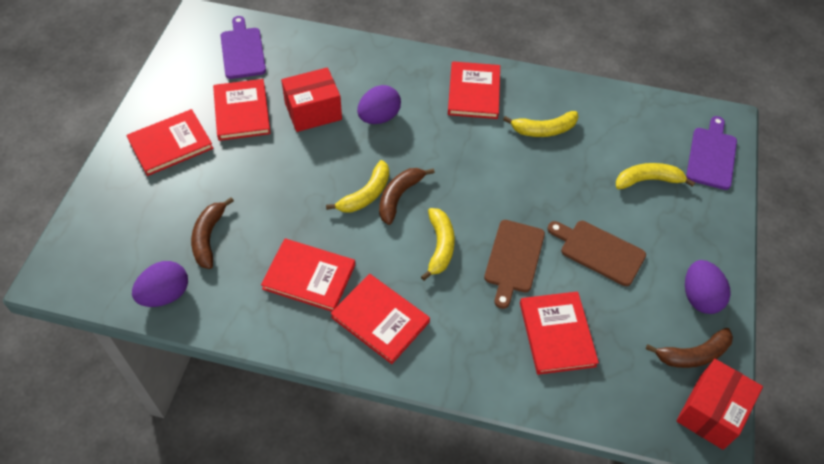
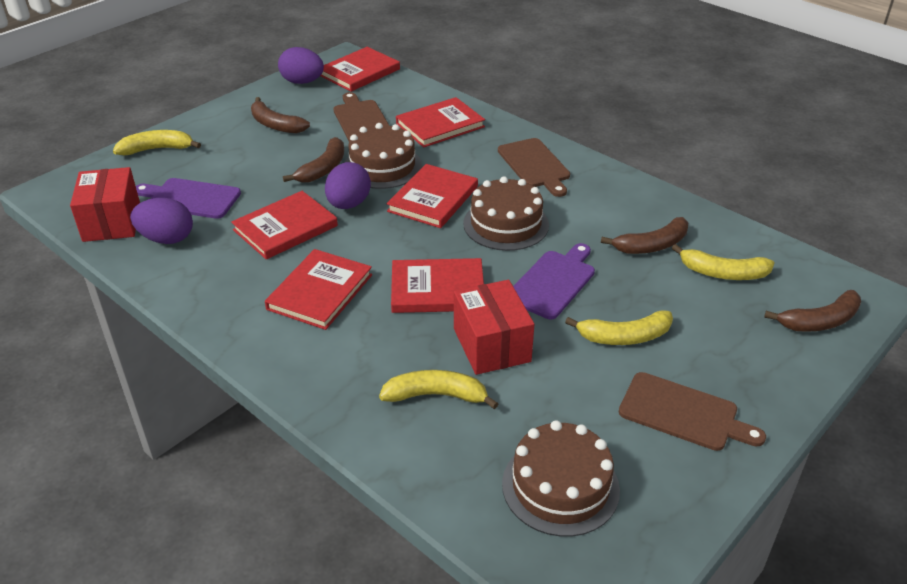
brown banana: [191,197,234,269] [379,168,435,225] [646,328,733,368] = 3 -> [251,97,310,133] [283,137,344,183] [601,217,688,254] [764,290,861,332] = 4
brown cake: none = 0 -> [344,123,422,189] [463,176,549,251] [502,420,620,537] = 3
brown cutting board: [484,220,545,309] [547,221,646,286] = 2 -> [333,92,390,141] [498,138,570,197] [619,372,766,451] = 3

